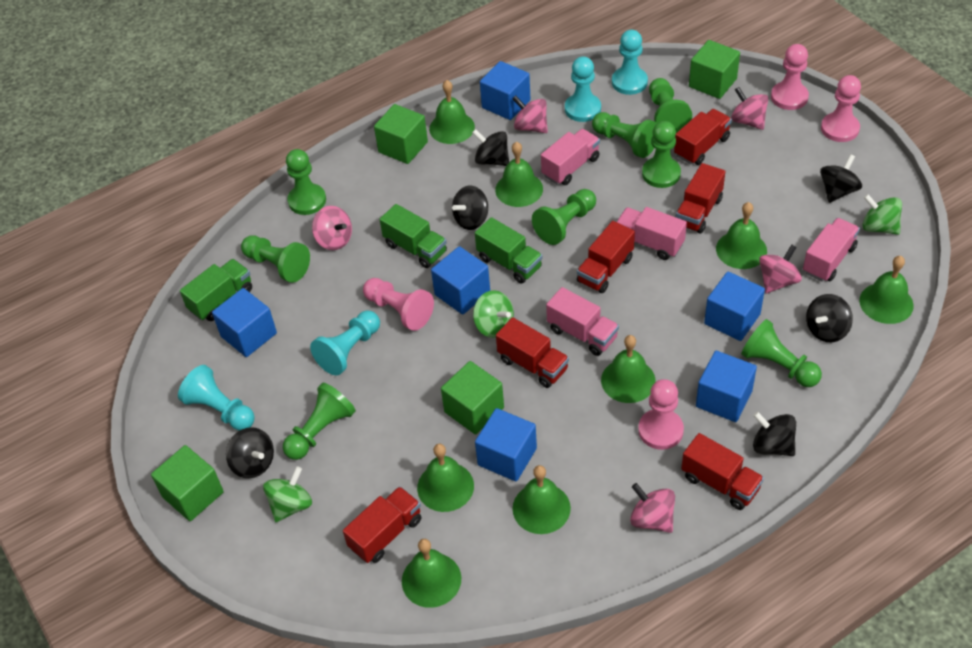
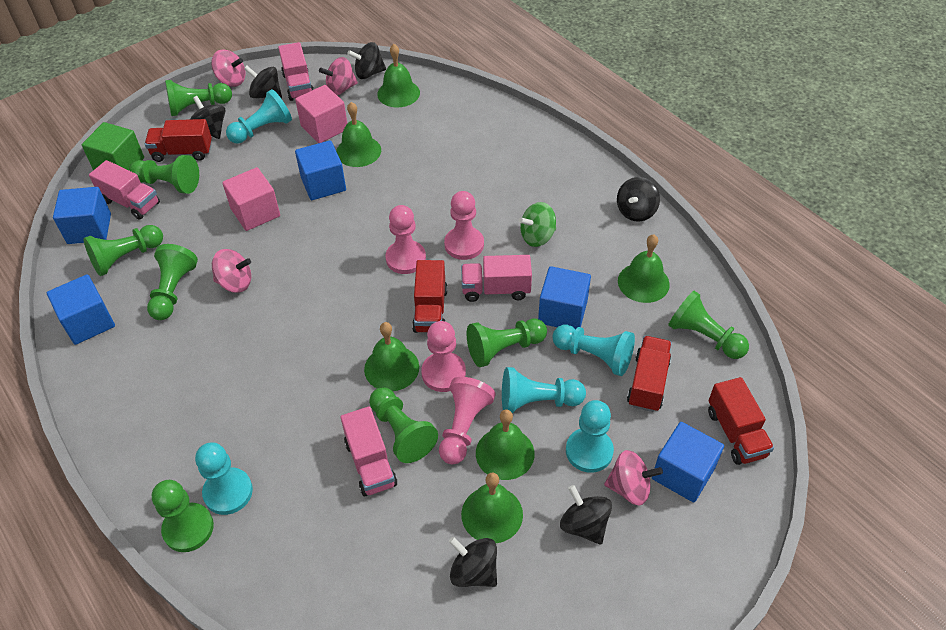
blue cube: [212,288,277,357] [431,246,490,315] [475,408,537,481] [480,61,531,120] [696,351,757,422] [704,272,765,341] = 6 -> [47,274,115,345] [53,187,111,244] [295,140,346,200] [538,266,591,329] [652,422,724,503] = 5
green bell: [402,539,461,608] [417,444,474,512] [429,80,475,144] [495,142,543,207] [512,465,571,534] [601,335,656,403] [716,202,767,269] [859,256,914,324] = 8 -> [336,102,381,167] [364,322,419,391] [377,44,420,108] [461,473,523,543] [476,409,535,480] [618,234,670,303] = 6
green cube: [151,445,224,521] [374,104,428,164] [441,361,504,434] [689,40,740,99] = 4 -> [82,122,144,170] = 1
green spinning top: [263,466,312,523] [473,290,514,338] [863,194,902,235] = 3 -> [519,202,556,247] = 1
green truck: [180,259,252,321] [379,204,447,268] [475,217,542,284] = 3 -> none = 0
pink cube: none = 0 -> [222,167,280,231] [295,85,347,143] = 2
pink spinning top: [312,206,352,250] [512,96,548,133] [630,483,675,533] [731,87,768,130] [759,245,802,294] = 5 -> [211,49,245,87] [212,249,251,293] [319,57,358,95] [604,450,663,506] = 4
red truck: [343,486,422,563] [496,317,569,388] [577,221,635,293] [674,109,732,165] [675,163,725,233] [681,433,764,510] = 6 -> [145,119,212,162] [412,260,448,333] [627,336,672,412] [708,377,774,465] = 4
turquoise pawn: [178,365,255,431] [310,310,380,375] [565,56,601,122] [612,30,648,95] = 4 -> [195,442,253,515] [226,89,292,144] [502,367,586,414] [552,325,635,376] [566,400,614,473] = 5

